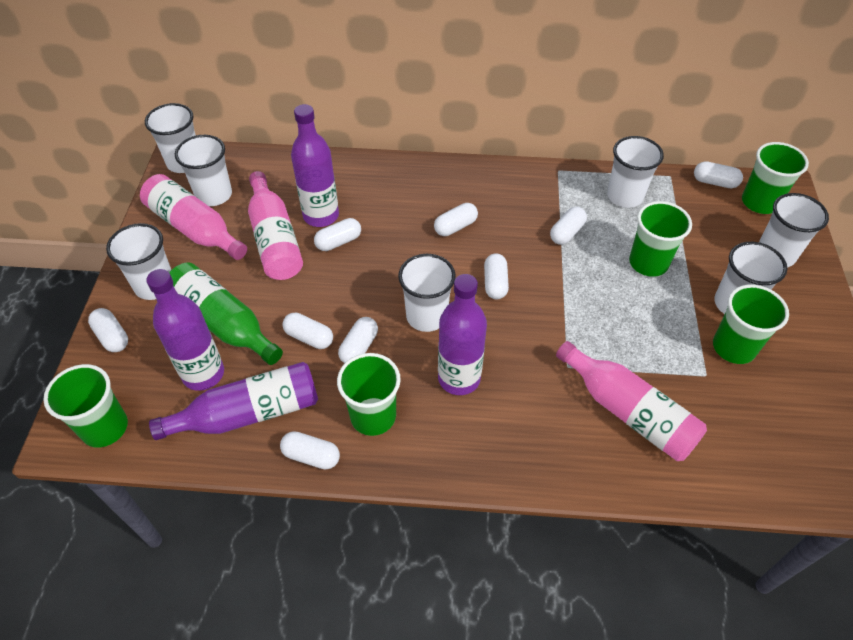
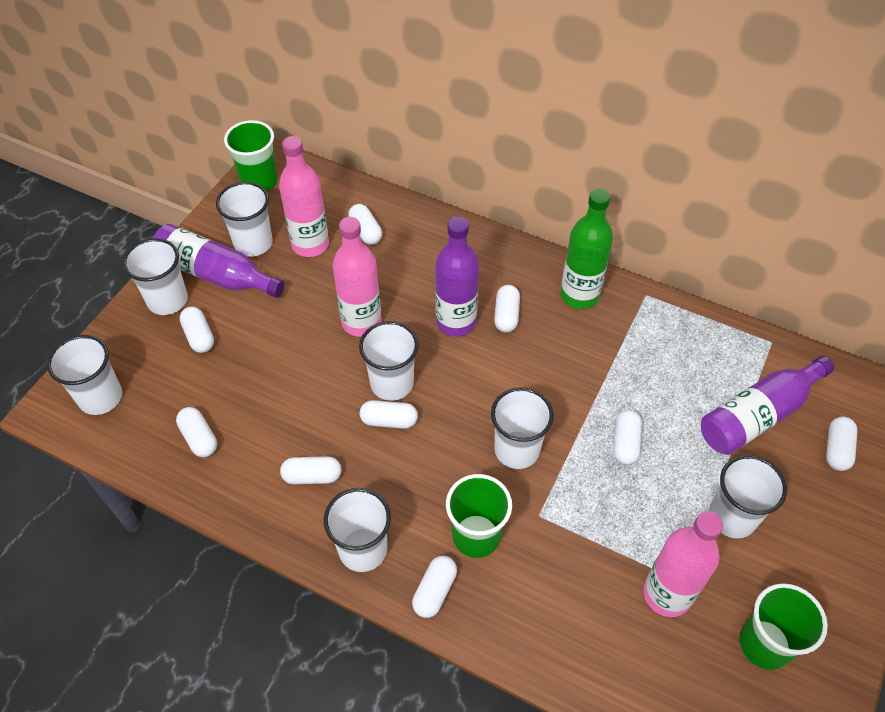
green cup: [43,364,128,448] [337,353,401,436] [629,201,692,277] [713,285,789,364] [742,142,809,214] = 5 -> [224,120,277,191] [446,474,512,558] [739,583,828,670] = 3
purple bottle: [146,269,224,391] [149,362,318,440] [291,104,339,227] [438,274,487,395] = 4 -> [153,224,284,298] [435,217,479,337] [701,356,834,455] = 3

